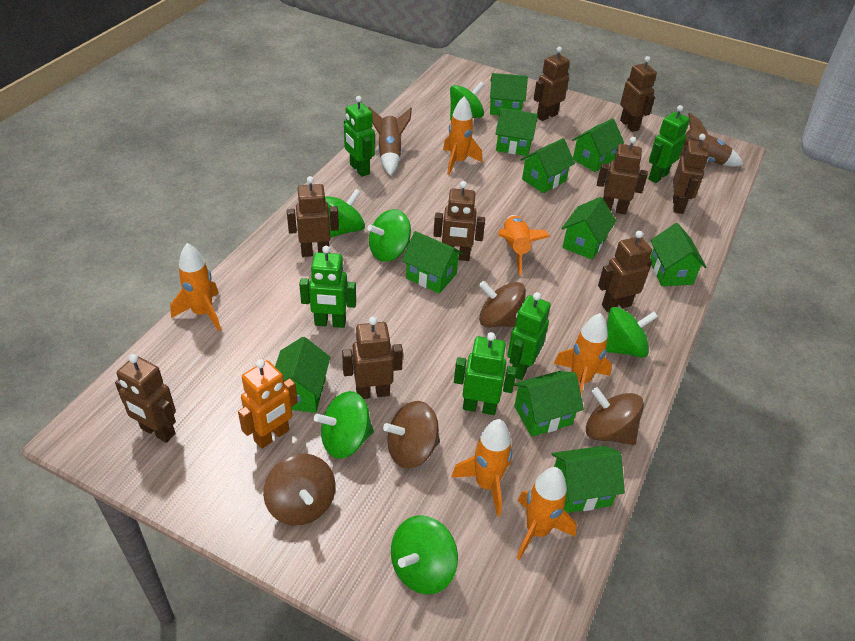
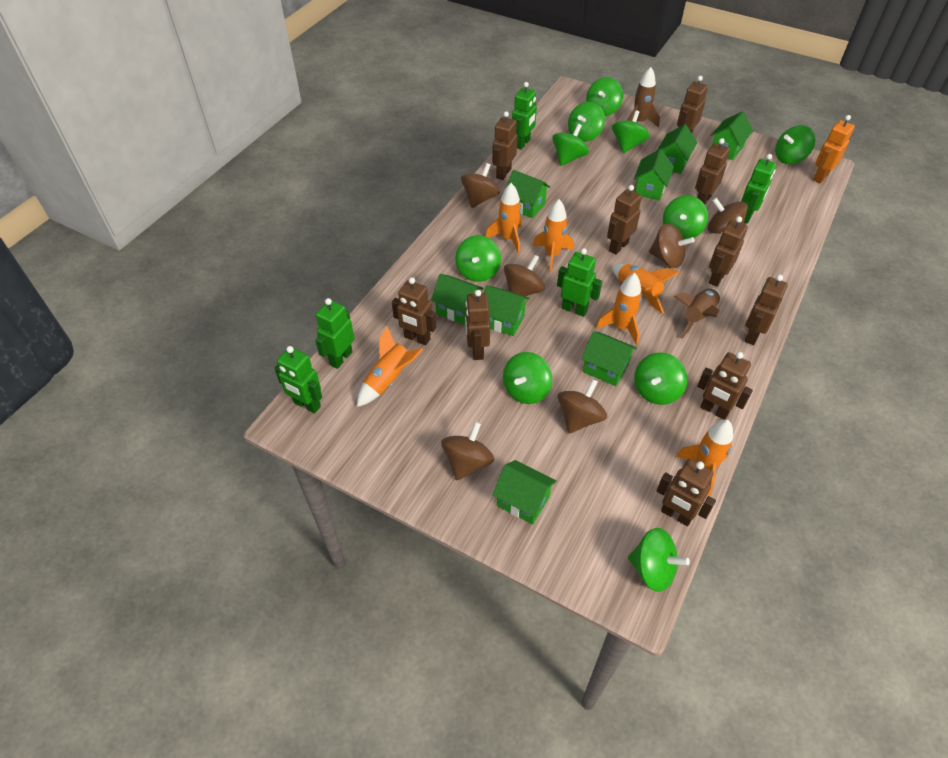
brown robot: [115,354,176,443] [287,176,339,257] [342,317,403,399] [433,181,485,261] [534,47,570,121] [597,137,648,214] [598,231,652,312] [620,56,657,132] [673,134,709,214] = 9 -> [392,277,436,345] [465,290,490,360] [492,111,517,180] [607,185,642,255] [656,459,716,526] [677,76,708,133] [695,138,730,205] [697,352,753,420] [709,216,748,287] [745,275,788,345] = 10
brown spinning top: [263,454,336,526] [383,401,440,469] [479,281,526,327] [586,387,644,445] = 4 -> [441,422,494,480] [461,163,500,208] [504,255,545,296] [558,379,607,433] [649,223,694,268] [708,198,748,234] = 6
green house: [275,337,331,413] [402,231,463,294] [490,73,528,115] [495,108,538,156] [514,371,584,437] [520,138,575,193] [552,446,625,513] [561,197,616,260] [572,118,624,172] [650,223,707,286] = 10 -> [431,274,484,325] [484,285,529,336] [492,460,557,524] [506,170,550,218] [582,331,637,386] [634,149,674,200] [657,124,697,174] [711,111,753,160] = 8
green spinning top: [314,391,374,459] [325,189,365,238] [367,209,411,262] [391,515,458,595] [450,82,484,121] [606,307,658,358] = 6 -> [456,235,501,282] [503,352,552,404] [552,124,589,166] [568,102,605,142] [586,77,623,116] [612,110,650,153] [628,528,690,592] [634,352,687,405] [663,195,708,239] [775,125,816,164] = 10

